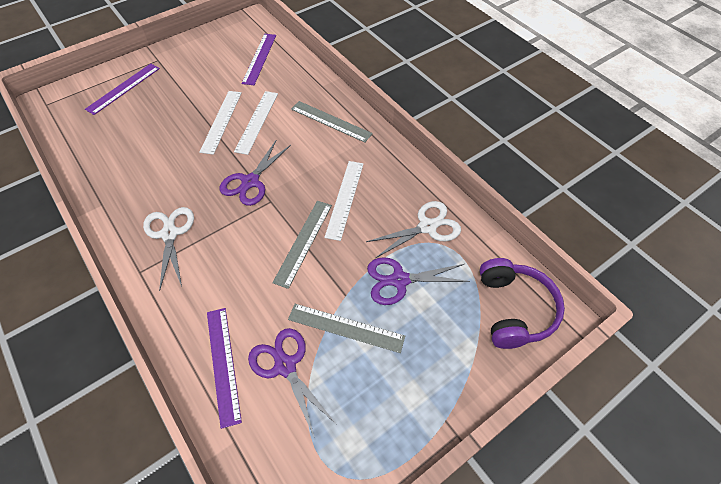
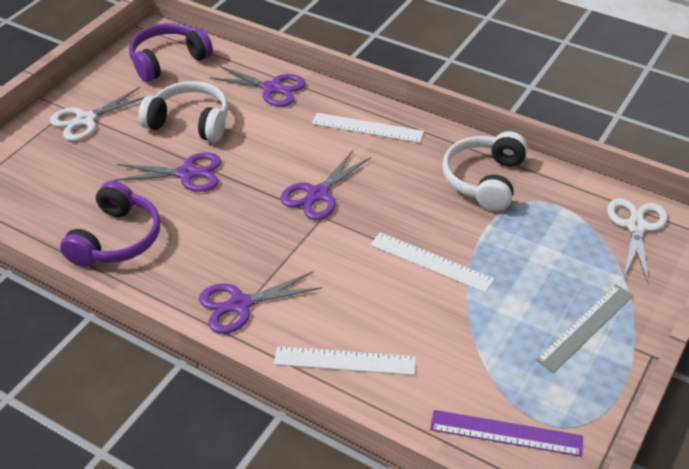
grey ruler: [272,201,332,289] [288,304,405,353] [291,101,373,142] = 3 -> [535,284,633,373] = 1
purple headphones: [480,258,565,349] = 1 -> [60,180,160,267] [129,23,213,82] = 2
purple ruler: [85,63,160,115] [207,308,242,429] [241,34,276,85] = 3 -> [430,410,583,457] = 1
purple scissors: [219,141,291,206] [248,328,336,436] [367,257,470,305] = 3 -> [113,152,221,192] [199,272,322,334] [209,66,306,107] [280,150,371,220] = 4
white headphones: none = 0 -> [138,81,228,142] [442,131,528,211] = 2

